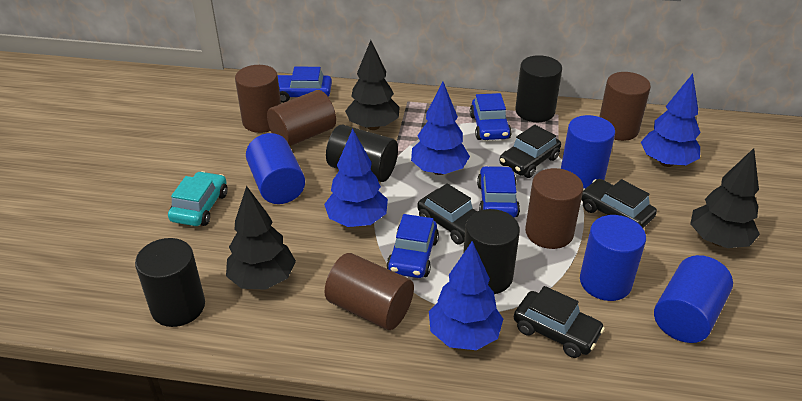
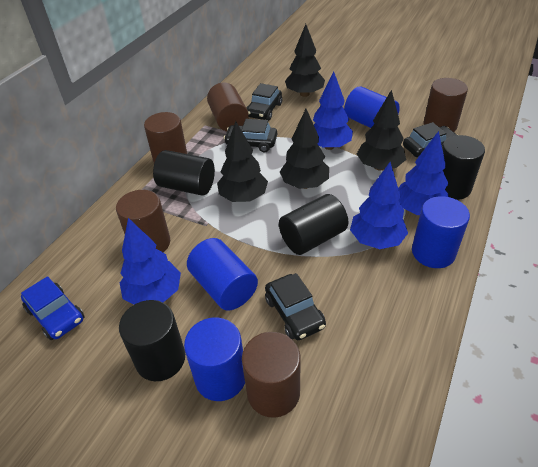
black tree: [226,186,296,290] [345,40,400,130] [690,148,760,248] = 3 -> [217,121,268,202] [280,109,329,189] [285,24,325,97] [357,90,406,171] = 4
blue car: [278,67,332,103] [386,214,439,278] [470,93,512,140] [477,166,520,218] = 4 -> [21,276,85,340] = 1
turquoise car: [168,171,228,226] = 1 -> none = 0

